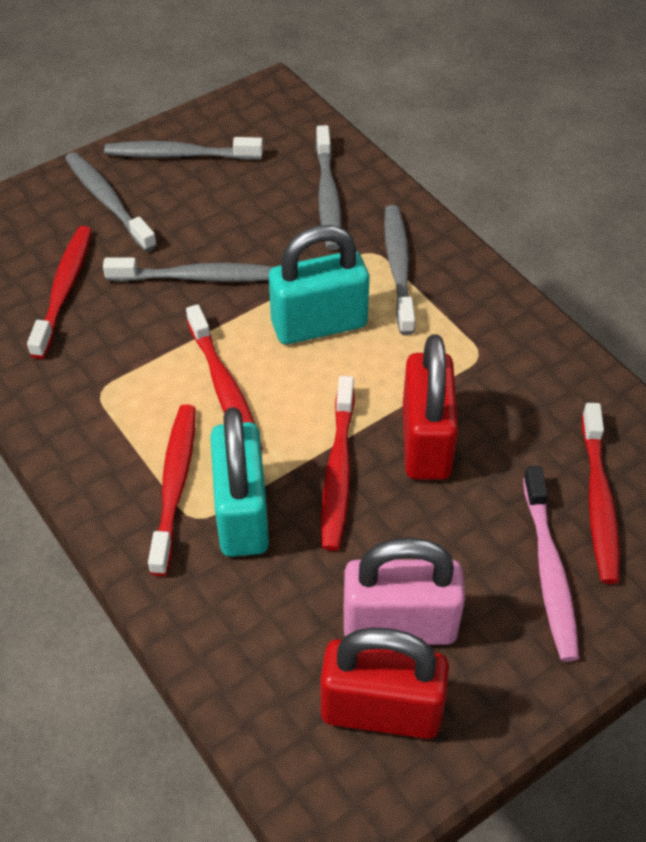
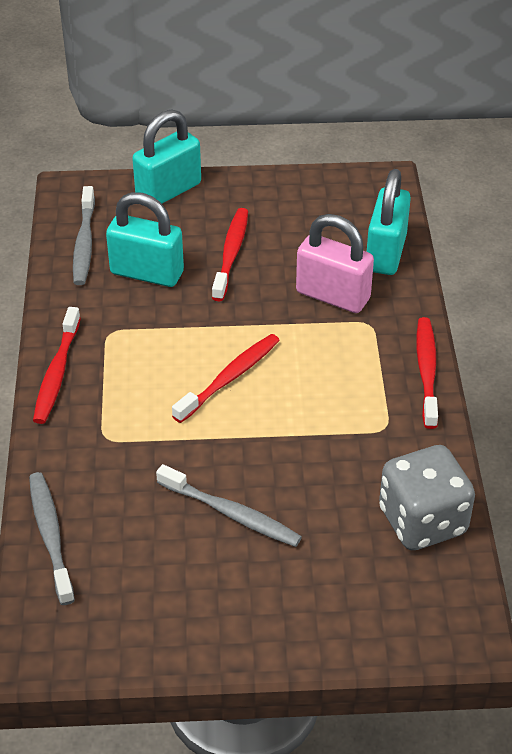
grey dice: none = 0 -> [379,445,475,550] = 1
grey toothbrush: [65,152,157,252] [103,258,274,282] [104,137,263,160] [315,125,342,250] [384,205,415,335] = 5 -> [29,472,75,605] [73,186,95,285] [156,464,302,547] = 3
pink toothbrush: [523,466,579,662] = 1 -> none = 0
red padlock: [321,628,449,739] [403,334,458,480] = 2 -> none = 0
red toothbrush: [27,226,92,359] [148,404,196,576] [186,304,263,451] [321,376,355,551] [582,403,620,584] = 5 -> [33,307,81,424] [172,334,280,423] [212,208,248,301] [416,317,438,429] = 4
turquoise padlock: [210,407,269,557] [269,225,370,344] = 2 -> [106,192,184,287] [132,109,201,203] [367,169,411,275] = 3

